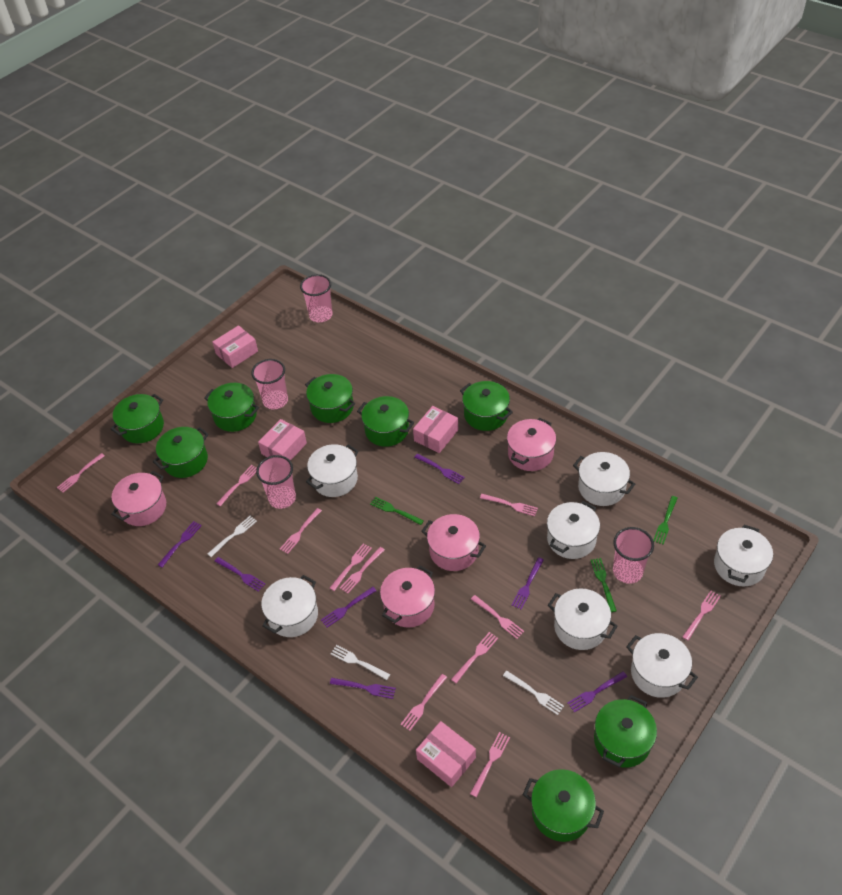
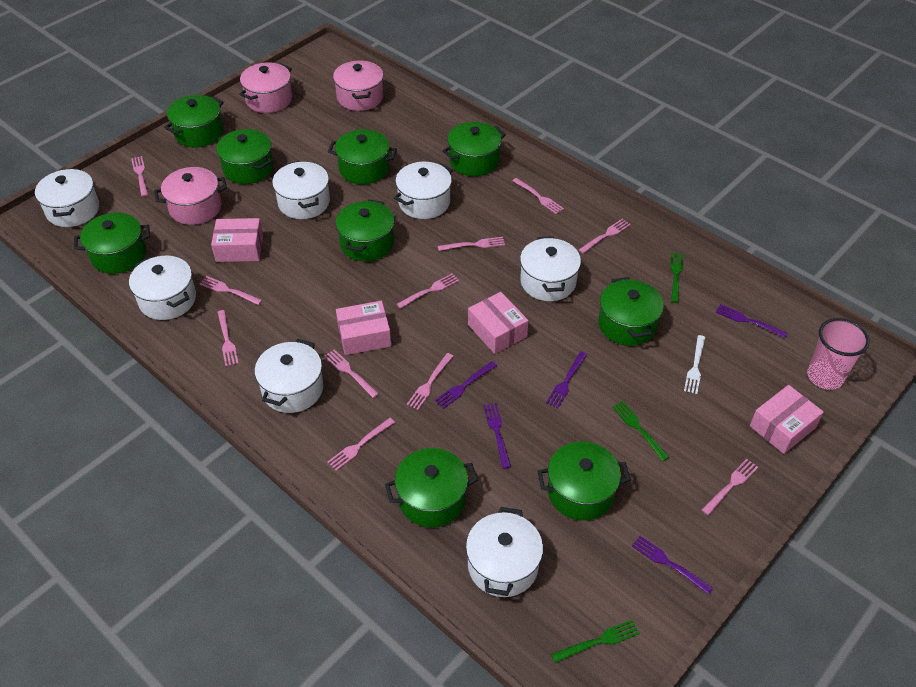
green pot: [111,394,164,443] [153,427,209,478] [204,383,259,432] [305,374,355,423] [357,396,414,447] [460,381,513,431] [523,769,604,842] [594,695,657,767] = 8 -> [74,212,150,274] [164,95,224,148] [216,129,273,184] [328,129,397,184] [336,200,394,261] [385,448,478,527] [442,122,506,176] [538,442,630,520] [598,277,664,346] = 9
pink cup: [251,359,288,409] [256,455,296,509] [300,274,333,323] [613,527,654,584] = 4 -> [807,318,870,390] = 1
pink pot: [111,471,166,526] [380,566,435,628] [421,514,486,571] [507,418,556,471] = 4 -> [154,167,227,225] [239,62,292,113] [333,60,383,111] = 3
purple fork: [158,521,202,568] [214,557,265,592] [321,587,376,628] [330,678,396,699] [414,453,465,484] [511,557,544,610] [568,671,627,713] = 7 -> [435,361,497,409] [483,403,511,469] [546,351,587,408] [632,536,713,595] [715,304,788,338] = 5
white fork: [207,516,257,557] [331,645,390,680] [503,671,564,715] = 3 -> [684,335,706,394] = 1

